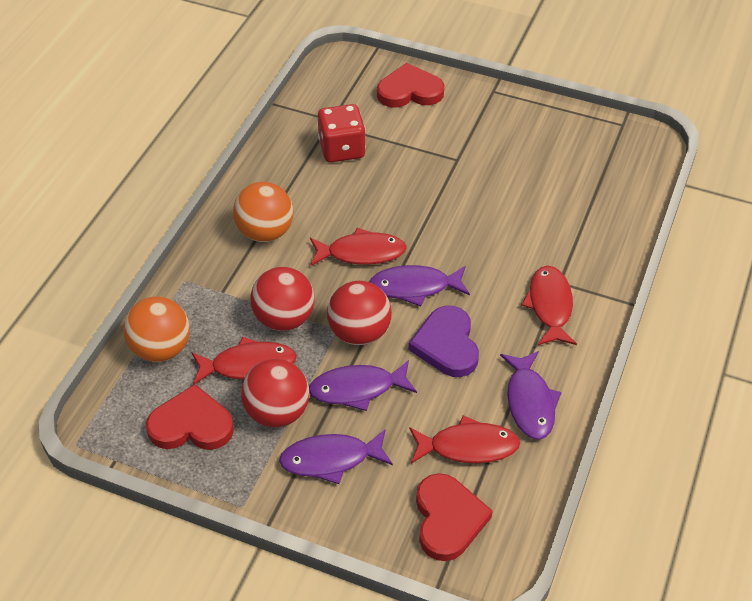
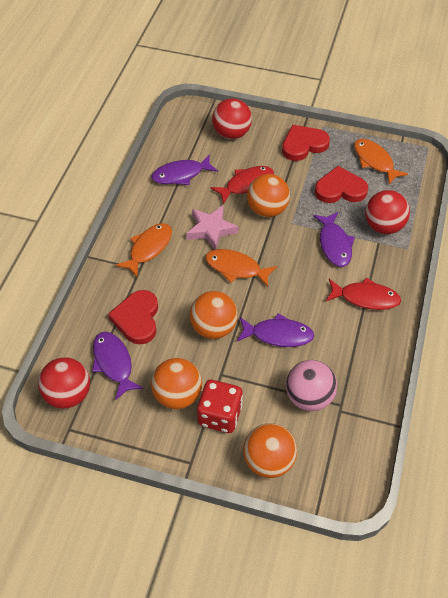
orange ball: [123,296,190,362] [233,182,293,242] = 2 -> [151,358,202,409] [190,291,238,339] [243,423,297,478] [247,174,290,217] = 4
orange fish: none = 0 -> [115,223,172,277] [205,249,277,287] [354,139,408,185] = 3
pink ball: none = 0 -> [286,360,337,411] = 1
pink star: none = 0 -> [187,205,238,250] = 1
purple heart: [409,306,479,377] = 1 -> none = 0
red fish: [191,337,297,385] [310,227,407,266] [409,415,520,464] [521,266,577,345] = 4 -> [210,166,274,204] [326,277,401,310] = 2

